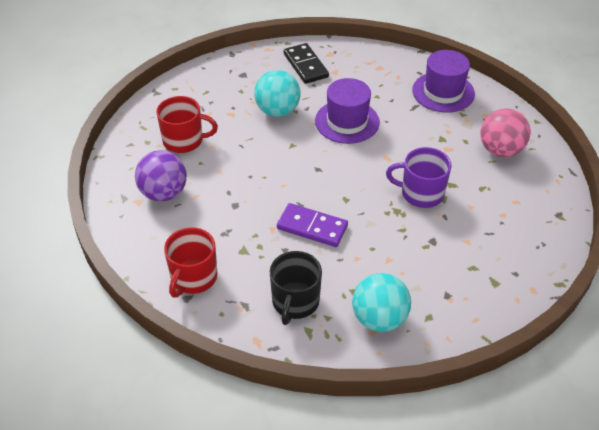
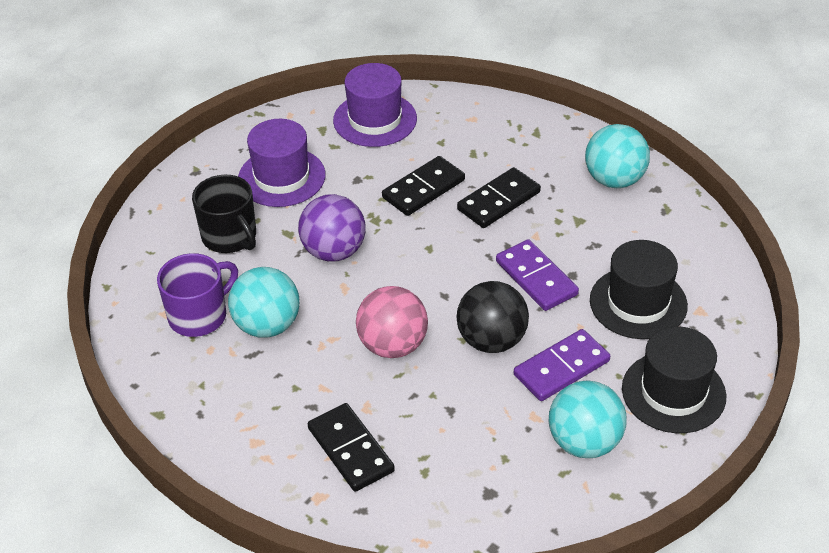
black ball: none = 0 -> [457,281,529,353] = 1
black domino: [284,43,329,84] = 1 -> [308,403,395,492] [382,156,465,216] [457,167,541,228] = 3
black hat: none = 0 -> [590,240,688,339] [622,326,726,433] = 2
purple domino: [277,203,348,247] = 1 -> [496,239,579,311] [514,329,610,401] = 2
red mug: [156,96,218,153] [164,227,217,298] = 2 -> none = 0
turquoise ball: [254,70,301,117] [352,273,411,332] = 2 -> [228,267,300,338] [549,381,627,458] [585,124,650,188] = 3

